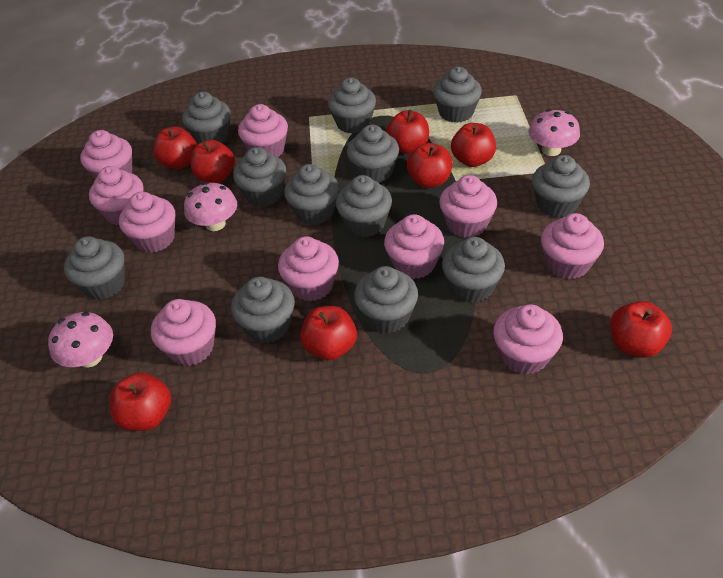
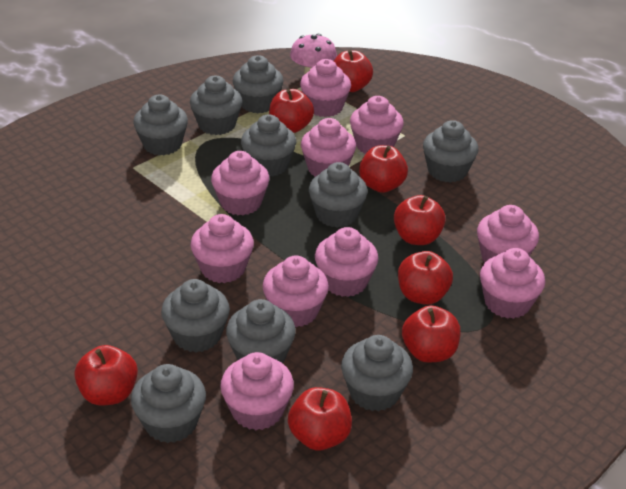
grey cupcake: [64,236,125,300] [182,92,231,144] [231,277,295,343] [233,147,286,207] [284,164,339,225] [328,77,376,133] [336,175,392,237] [347,125,399,183] [354,266,418,333] [433,67,482,123] [442,237,505,303] [532,155,590,218] = 12 -> [131,364,206,443] [133,94,188,156] [161,279,230,352] [190,76,242,135] [226,299,296,363] [232,55,284,113] [241,115,296,176] [309,162,367,228] [341,335,413,411] [423,120,479,183] = 10
pink mushroom: [48,312,113,368] [184,182,237,231] [529,109,580,156] = 3 -> [290,34,337,74] = 1

